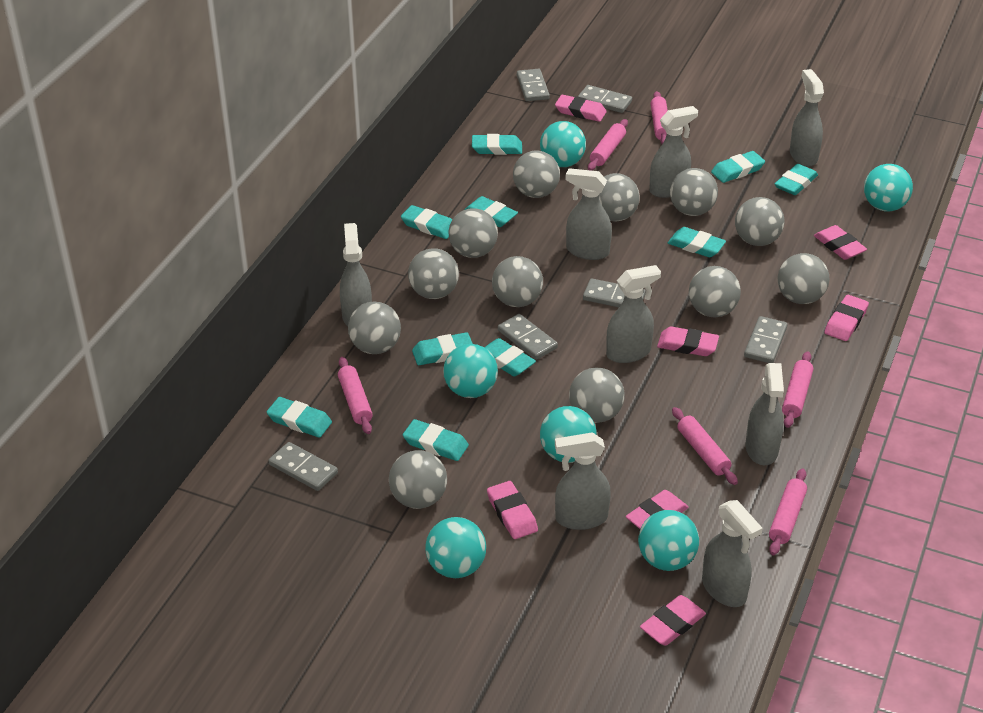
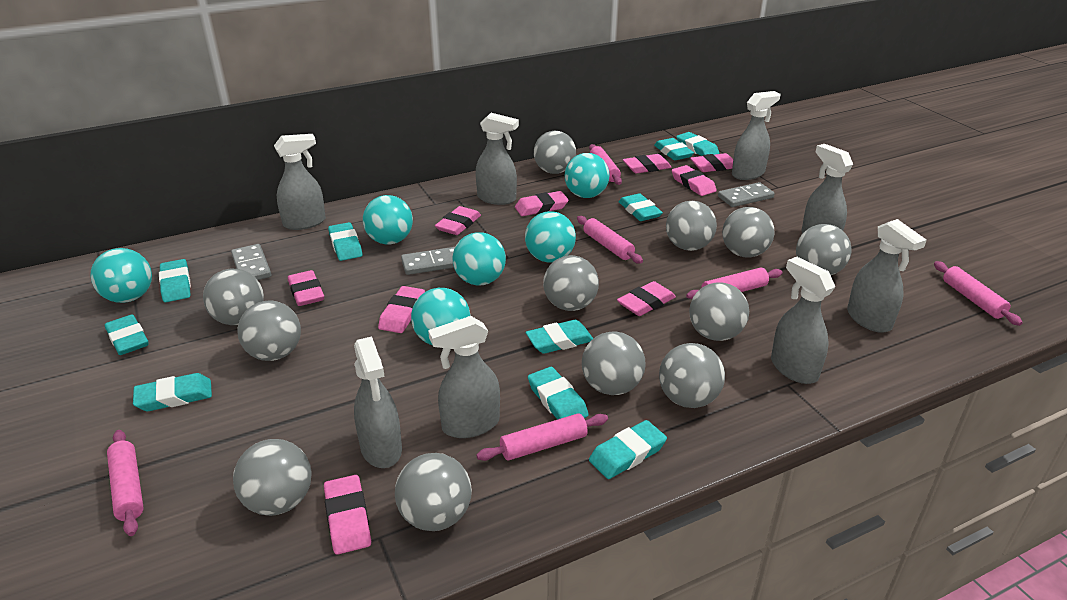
grey domino: [268,442,338,491] [498,314,558,360] [517,69,550,101] [578,85,632,113] [583,278,646,307] [744,316,787,363] = 6 -> [231,244,271,280] [401,247,455,275] [718,182,775,207] = 3
pink eraser: [487,481,538,539] [555,95,607,122] [626,490,689,529] [640,595,706,646] [657,326,719,356] [814,225,867,260] [824,295,869,341] = 7 -> [288,270,324,306] [324,475,371,555] [378,286,425,333] [435,206,481,235] [515,191,569,216] [617,281,676,316] [623,154,672,174] [672,165,717,196] [690,153,733,172] = 9

